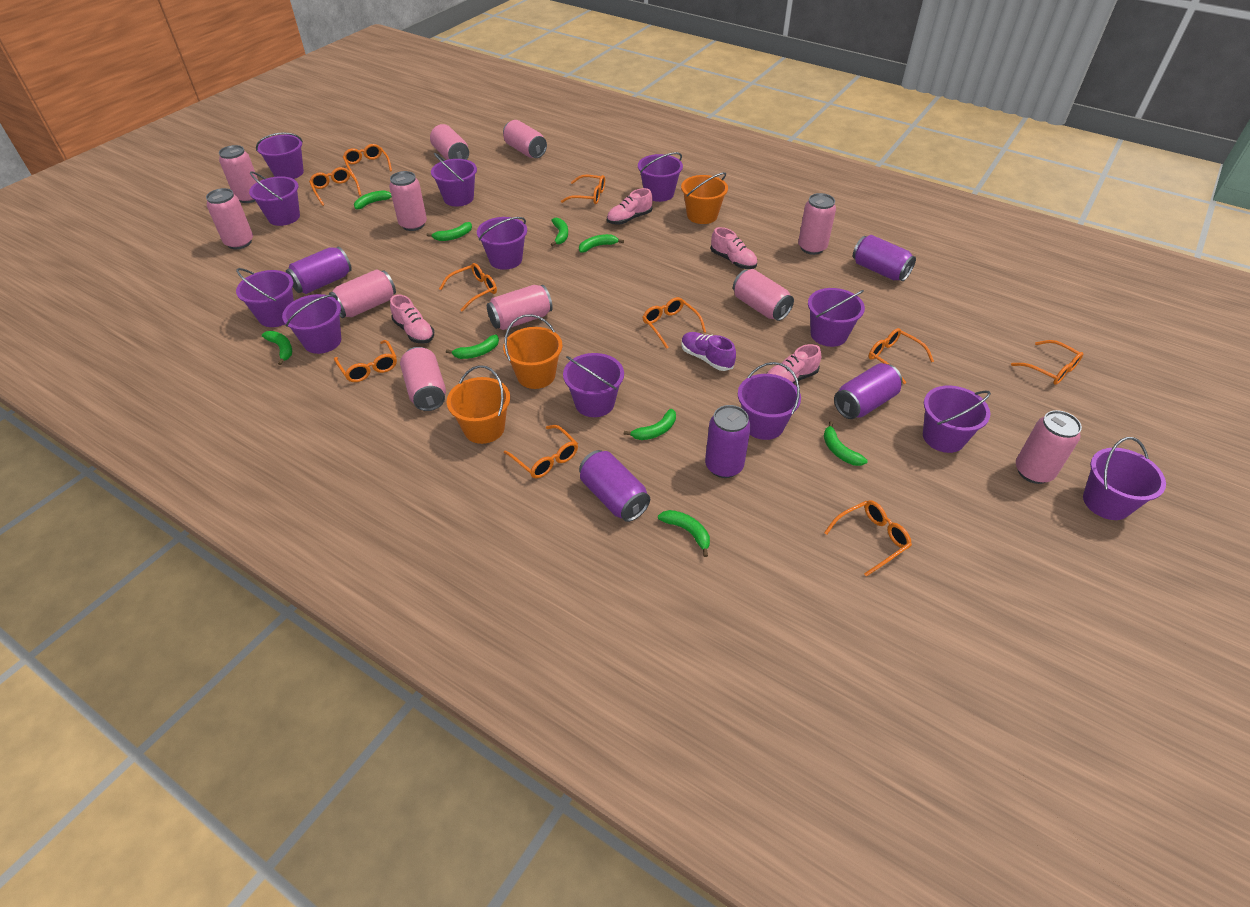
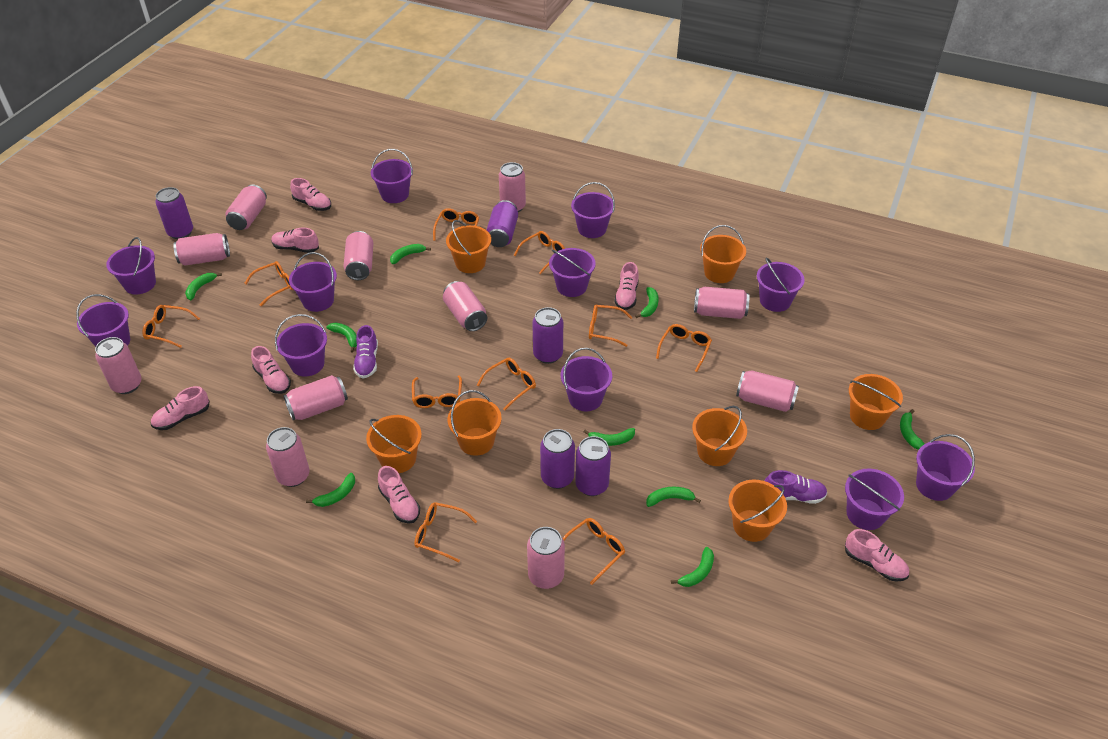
orange bucket: [447,365,510,444] [503,314,563,389] [681,172,728,224] = 3 -> [366,415,422,473] [446,220,491,273] [448,390,502,456] [692,406,747,466] [700,225,746,283] [728,480,787,542] [849,374,903,430] = 7
pink shoe: [390,295,434,344] [607,188,653,224] [711,227,757,269] [766,344,821,384] = 4 -> [151,386,209,430] [251,346,291,394] [271,228,319,253] [290,178,331,211] [378,466,420,524] [614,262,639,310] [845,529,909,581] = 7
purple bucket: [236,268,294,327] [249,171,300,226] [256,133,304,179] [282,294,341,354] [431,153,477,207] [477,217,527,270] [563,353,624,417] [638,152,683,202] [738,362,801,440] [808,288,865,347] [923,386,991,453] [1083,437,1166,520] = 12 -> [76,294,130,347] [106,237,156,294] [275,314,327,377] [289,252,337,312] [371,149,413,203] [549,248,596,297] [561,348,612,411] [571,182,615,238] [757,258,805,312] [845,469,904,530] [916,434,975,501] = 11
purple shoe: [682,332,736,371] = 1 -> [353,325,378,378] [765,470,828,504] = 2

